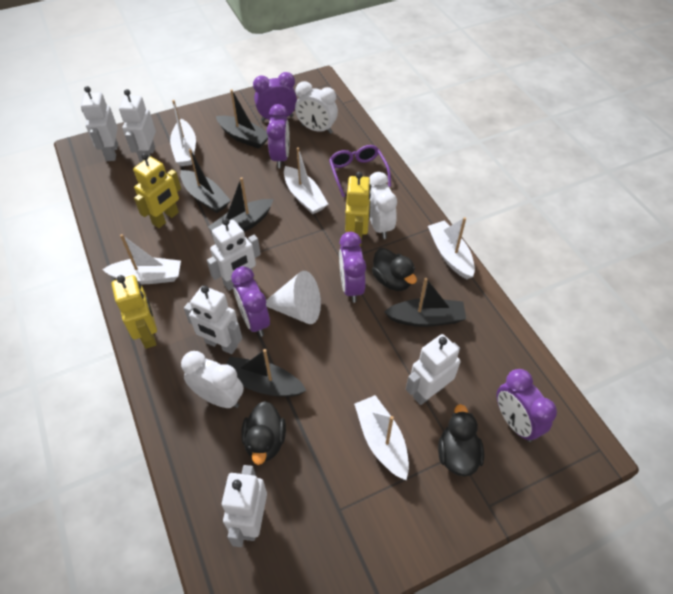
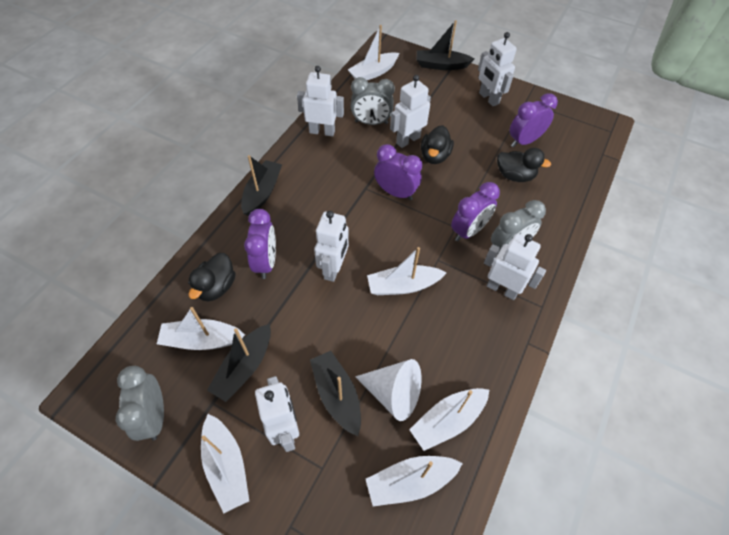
black boat: [180,149,231,213] [208,177,273,232] [216,89,268,149] [226,349,307,397] [384,278,466,327] = 5 -> [207,324,271,402] [241,155,282,216] [310,351,361,436] [417,20,474,70] = 4
grey clock: none = 0 -> [116,366,164,441] [351,77,395,125] [491,200,546,255] = 3
purple clock: [231,266,270,337] [253,72,297,122] [267,104,290,168] [339,232,366,303] [497,369,557,442] = 5 -> [244,209,276,279] [374,144,422,200] [451,182,500,242] [510,93,558,147] = 4
purple glasses: [329,145,391,197] = 1 -> none = 0
white boat: [102,234,181,284] [170,100,196,166] [284,147,328,214] [354,395,409,480] [428,217,475,279] = 5 -> [157,307,245,350] [201,414,249,514] [348,25,399,80] [366,456,463,506] [367,247,446,295] [409,388,489,451] = 6
white clock: [181,351,244,408] [295,81,338,134] [369,172,397,239] = 3 -> none = 0
yellow robot: [112,275,157,349] [133,153,181,228] [345,172,371,247] = 3 -> none = 0

